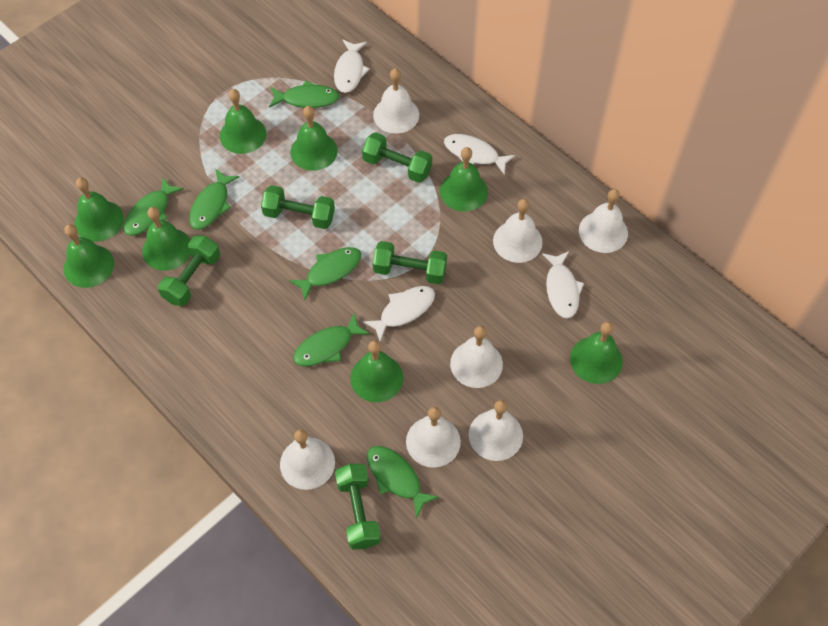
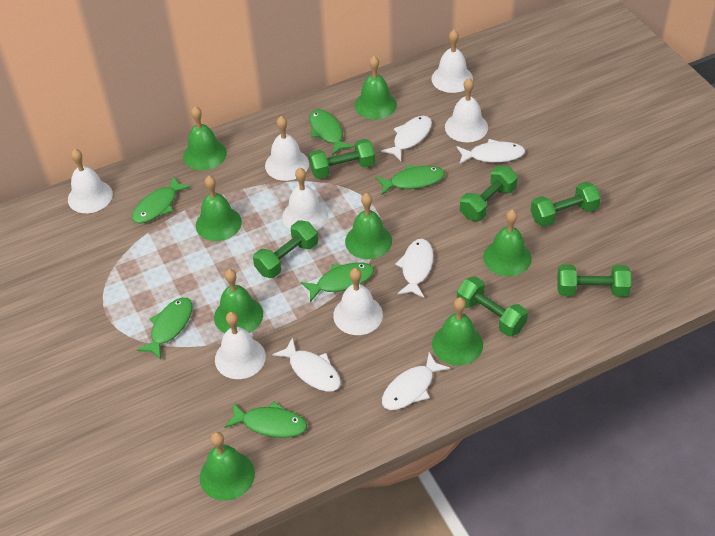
green dumbbell: [158,235,220,306] [261,185,335,229] [335,464,381,549] [362,132,432,183] [373,241,447,284] = 5 -> [253,220,318,278] [309,139,375,179] [457,276,528,337] [460,166,518,221] [531,181,601,227] [557,264,631,297] = 6
white fish: [334,40,370,93] [363,286,435,341] [444,134,515,175] [542,251,584,319] = 4 -> [272,337,341,392] [381,116,432,161] [382,352,450,410] [395,239,433,298] [457,139,525,165] = 5

